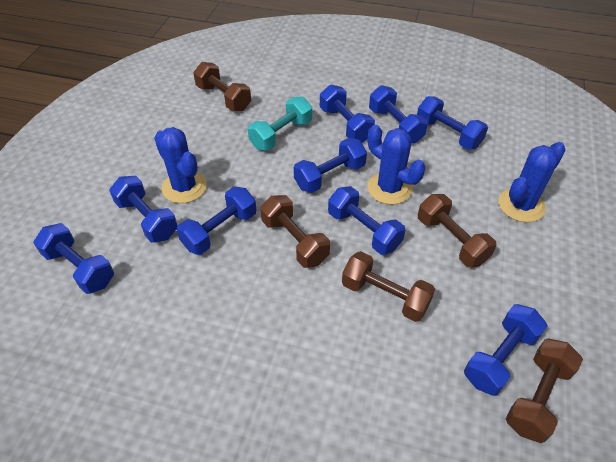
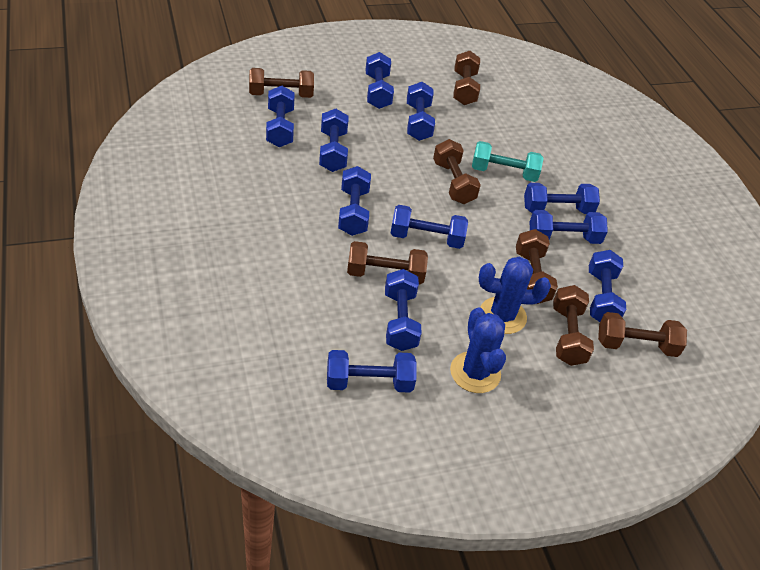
blue cactus: [154,127,207,203] [367,125,425,205] [499,142,566,222] = 3 -> [450,307,506,393] [479,256,551,334] = 2
blue dumbbell: [33,223,114,294] [109,176,178,243] [177,187,256,255] [294,138,367,193] [320,85,375,143] [328,186,405,255] [369,85,428,144] [417,96,488,150] [464,304,547,396] = 9 -> [266,86,295,147] [319,109,348,172] [327,350,417,392] [338,166,371,236] [366,52,394,109] [385,269,422,351] [390,205,468,249] [407,82,435,141] [524,183,600,214] [530,210,608,244] [589,250,626,322] = 11
brown dumbbell: [193,62,251,111] [260,195,330,268] [342,251,435,322] [418,194,497,268] [506,338,583,443] = 5 -> [249,68,314,98] [347,241,428,285] [433,139,481,204] [453,51,480,105] [516,229,558,304] [553,285,594,366] [598,312,687,357] = 7

